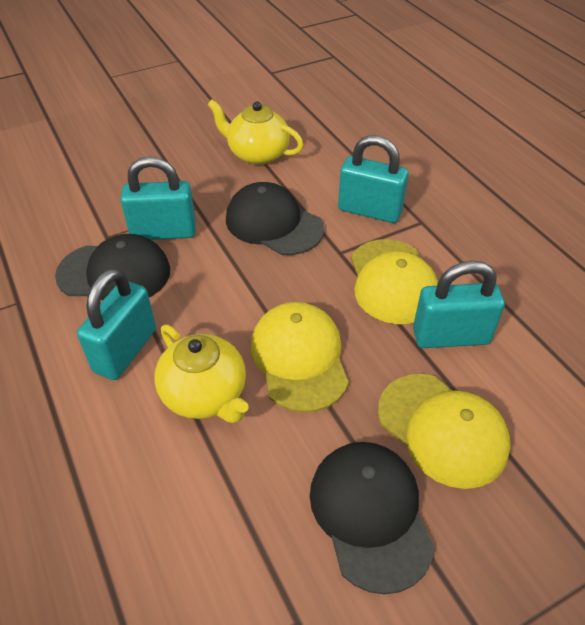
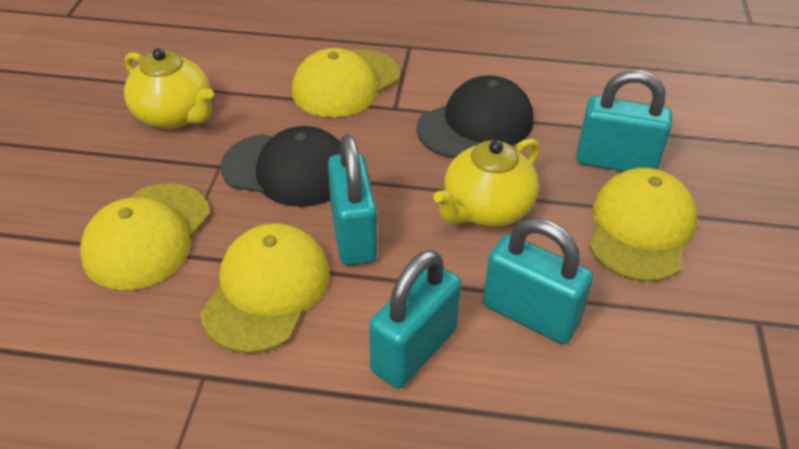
black cap: [55,234,170,300] [226,182,324,255] [310,442,435,594] = 3 -> [221,126,341,207] [416,75,534,158] = 2
yellow cap: [251,302,349,413] [351,239,438,324] [378,374,511,489] = 3 -> [80,183,210,290] [200,223,330,353] [292,48,400,117] [589,168,697,282] = 4

